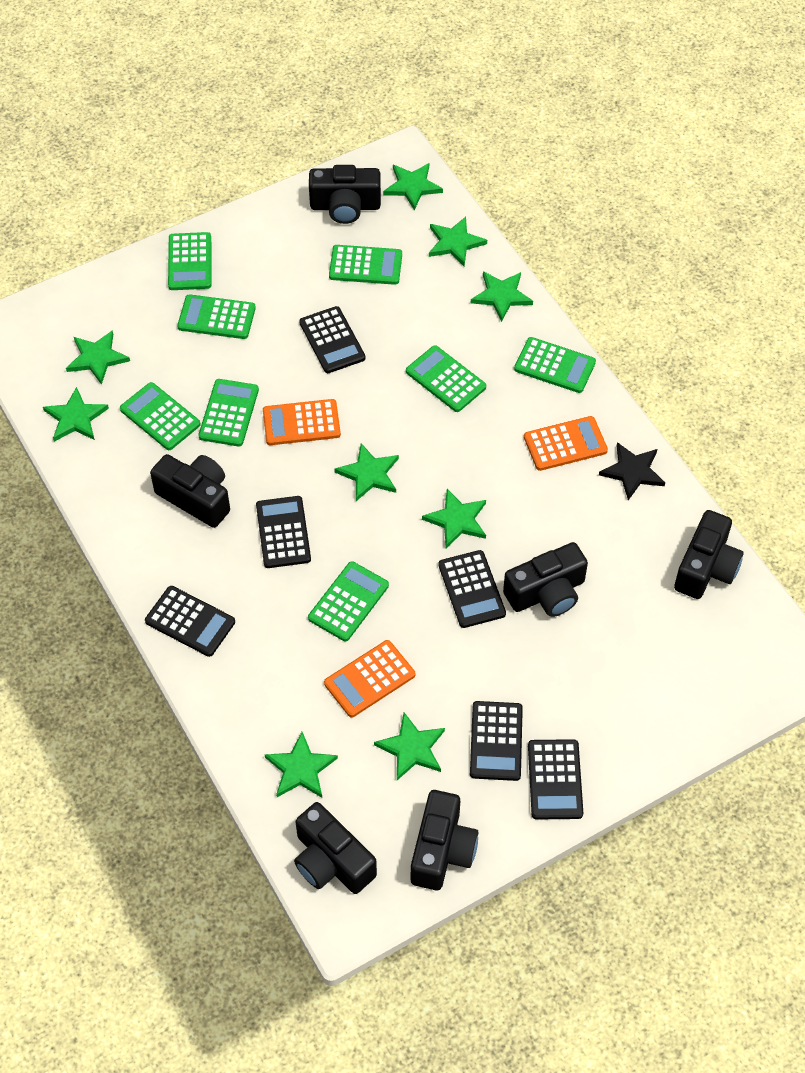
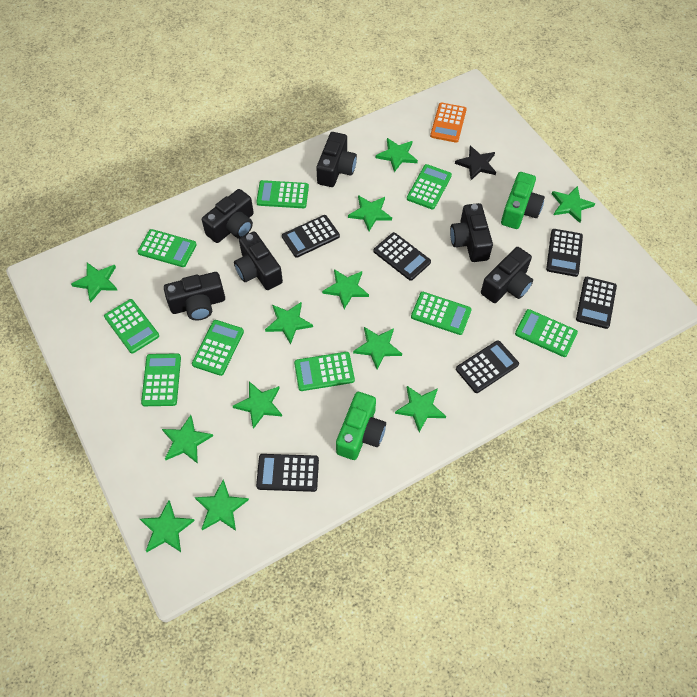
green calculator: [120,382,201,450] [168,232,211,290] [177,294,256,339] [198,379,259,447] [308,561,389,641] [329,245,402,285] [406,345,486,412] [514,337,596,393] = 8 -> [104,299,159,354] [137,229,197,267] [141,353,181,406] [192,320,244,376] [256,180,309,208] [294,352,355,391] [407,164,452,209] [411,292,472,335] [515,309,578,357] = 9
green camera: none = 0 -> [336,392,386,460] [501,172,545,229] = 2
green star: [43,387,109,442] [66,330,130,385] [264,732,338,798] [334,443,399,501] [374,713,445,780] [383,163,443,210] [422,489,486,548] [429,217,487,266] [471,271,533,322] = 9 -> [71,263,118,302] [140,500,195,552] [162,415,213,464] [195,480,249,531] [233,381,282,429] [265,302,313,344] [322,269,369,309] [348,195,392,231] [353,327,402,369] [376,138,418,172] [395,386,446,432] [552,186,595,223] = 12
orange calculator: [263,399,341,445] [324,640,415,717] [524,416,608,471] = 3 -> [430,103,467,143] = 1

